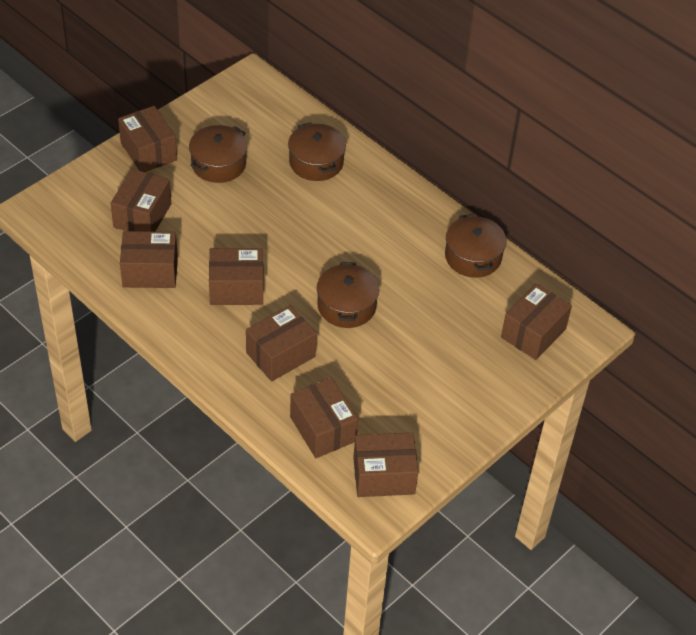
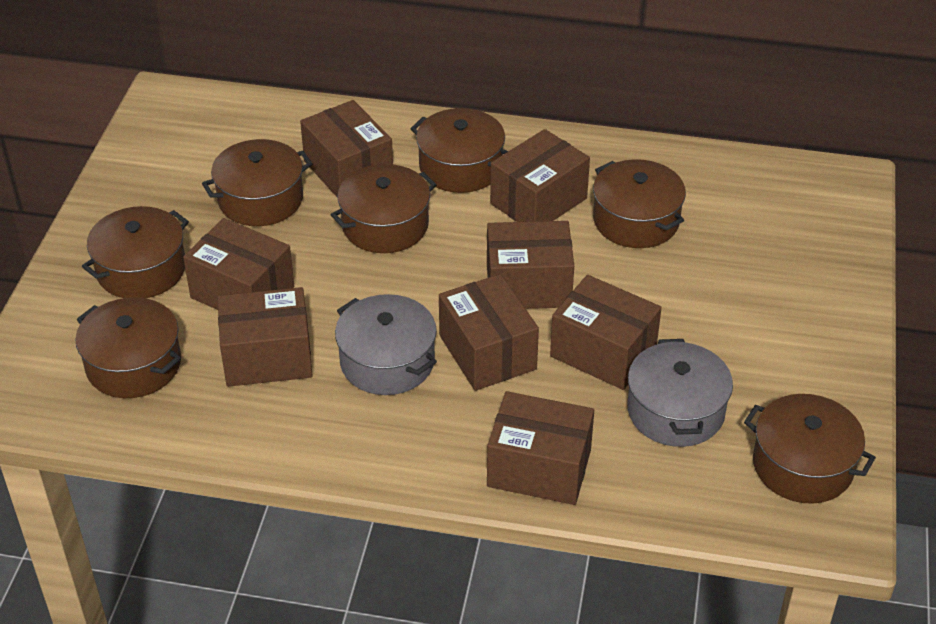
brown pot: [189,125,247,183] [288,122,346,181] [317,262,380,328] [445,214,506,278] = 4 -> [75,297,181,398] [82,206,189,298] [202,139,313,226] [331,164,437,253] [410,108,508,193] [593,159,686,248] [744,394,876,504] = 7
grey pot: none = 0 -> [335,294,437,395] [627,339,733,447] = 2

